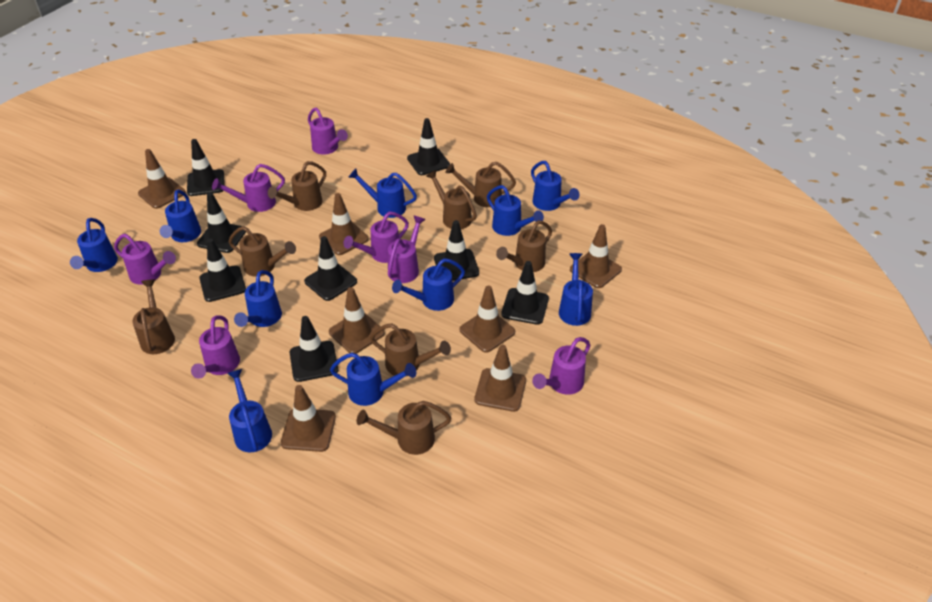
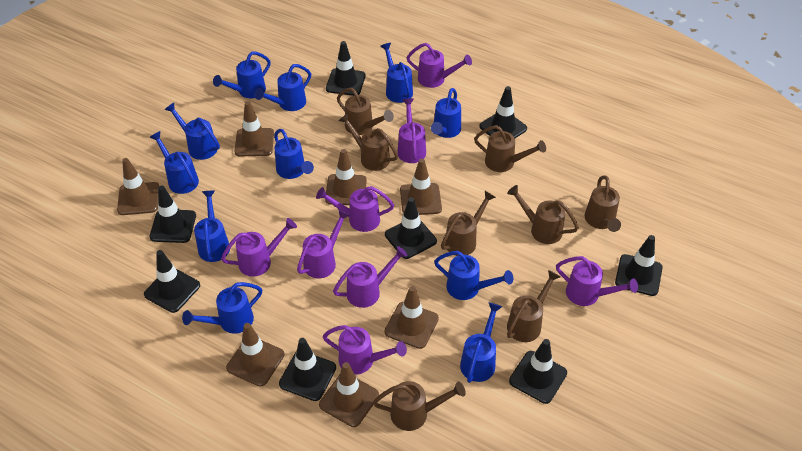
blue watering can: [70,218,118,272] [160,190,201,242] [227,369,272,452] [234,270,282,327] [330,353,416,406] [348,169,417,218] [392,258,465,311] [487,185,544,236] [531,161,580,211] [559,253,593,326] = 10 -> [149,131,199,194] [165,103,220,160] [182,282,262,334] [194,190,230,262] [213,51,271,98] [254,64,311,111] [274,129,314,179] [380,43,413,103] [431,88,461,138] [434,251,513,300] [460,302,502,383] = 11
purple watering can: [114,234,176,285] [191,315,240,379] [212,164,285,212] [308,107,348,155] [344,212,409,263] [388,216,426,283] [532,337,591,395] = 7 -> [221,218,297,277] [297,209,350,278] [316,186,394,232] [323,325,407,375] [333,246,408,308] [397,98,426,163] [406,43,472,88] [556,256,638,306] = 8

